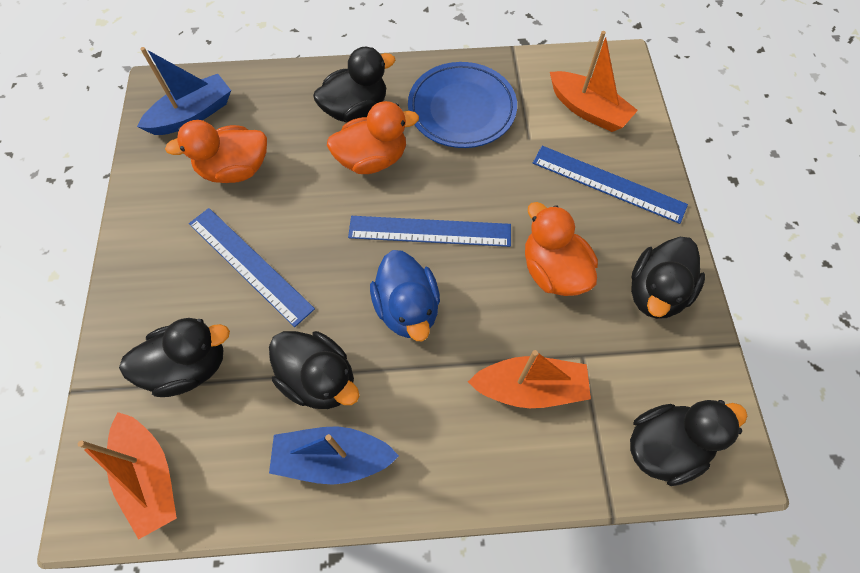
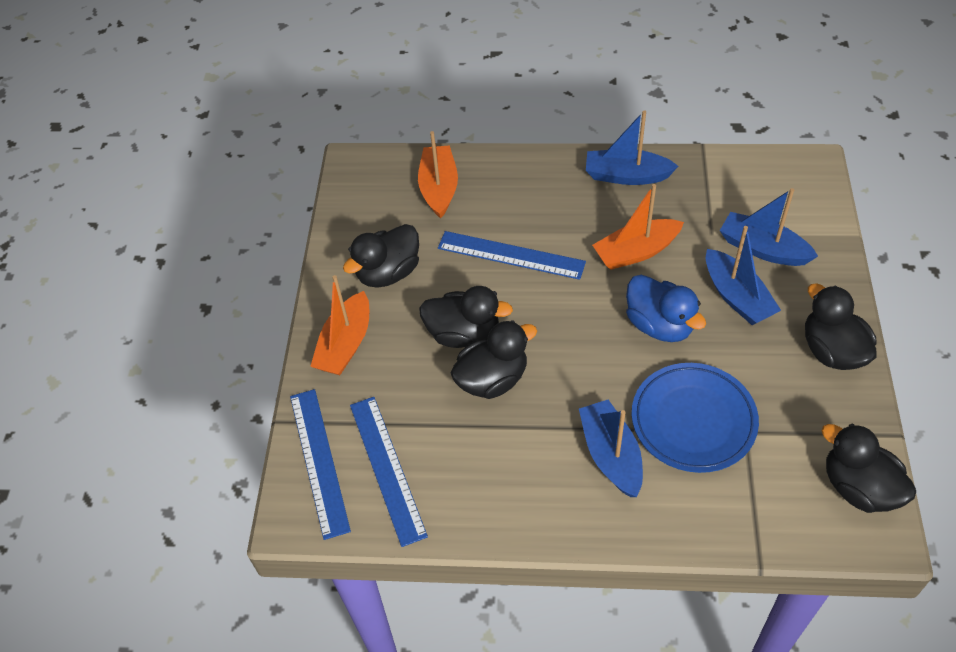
blue boat: [137,47,231,135] [269,426,399,485] = 2 -> [579,400,643,497] [586,110,678,185] [706,226,781,325] [720,188,818,266] = 4
orange duck: [165,120,267,183] [327,101,419,174] [525,202,598,296] = 3 -> none = 0

